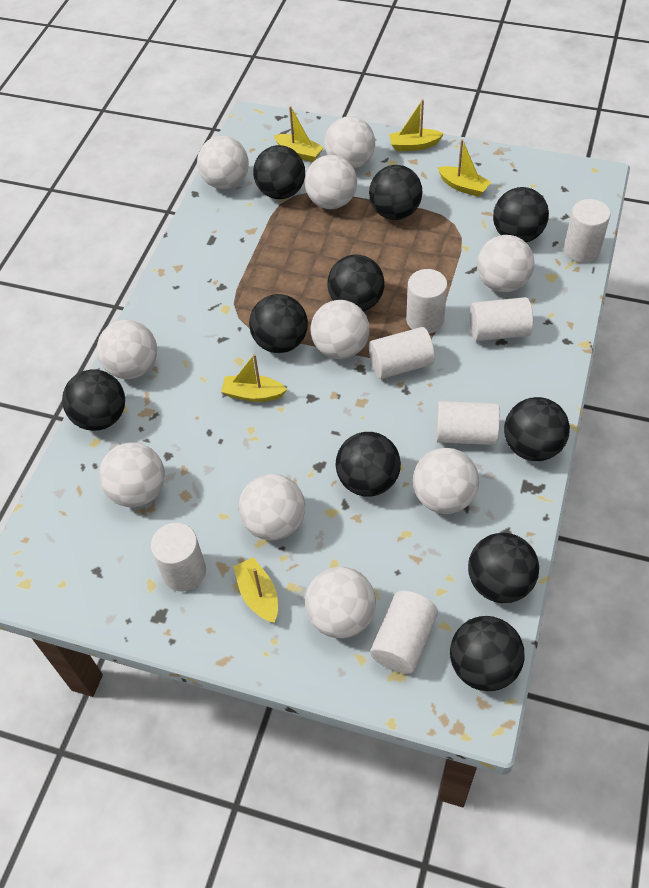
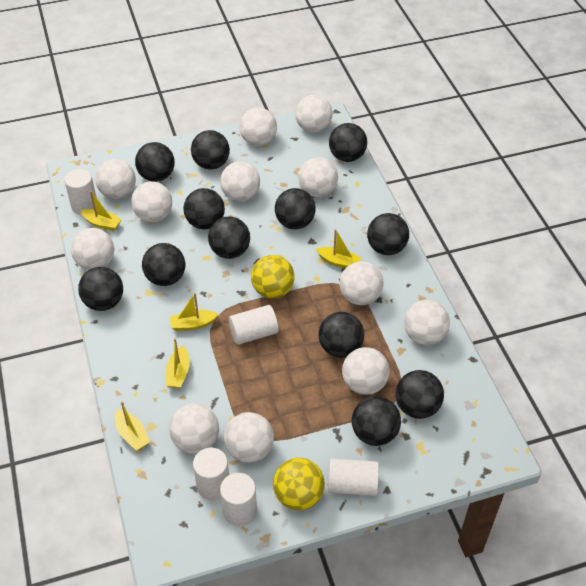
black ball: [62,369,125,431] [249,294,308,353] [253,145,305,199] [327,255,385,311] [336,432,401,497] [369,165,423,220] [450,616,525,691] [468,533,539,603] [493,187,549,242] [504,397,570,461] = 10 -> [78,267,123,311] [135,142,175,182] [142,243,185,286] [184,188,225,229] [191,130,230,169] [208,216,250,259] [275,188,316,229] [319,312,364,358] [329,123,367,162] [352,396,401,446] [367,213,409,255] [395,370,444,419] = 12
white ball: [97,320,157,379] [99,442,165,507] [197,136,249,189] [239,474,305,541] [305,155,357,209] [305,567,376,638] [311,300,369,359] [325,116,375,169] [413,448,479,514] [477,235,534,293] = 10 -> [71,228,114,270] [95,159,136,199] [131,181,172,222] [169,403,219,454] [220,161,260,202] [224,412,274,463] [239,108,277,146] [295,95,333,133] [298,157,338,197] [340,261,384,305] [342,347,390,395] [404,300,450,345] = 12
white cylinder: [151,523,206,592] [369,327,435,379] [370,591,438,674] [406,269,447,334] [436,401,500,445] [470,297,533,341] [564,199,611,263] = 7 -> [64,169,97,215] [193,448,229,501] [220,473,257,526] [229,305,279,345] [328,458,379,496] = 5
yellow ball: none = 0 -> [251,255,295,299] [273,458,325,510] = 2

